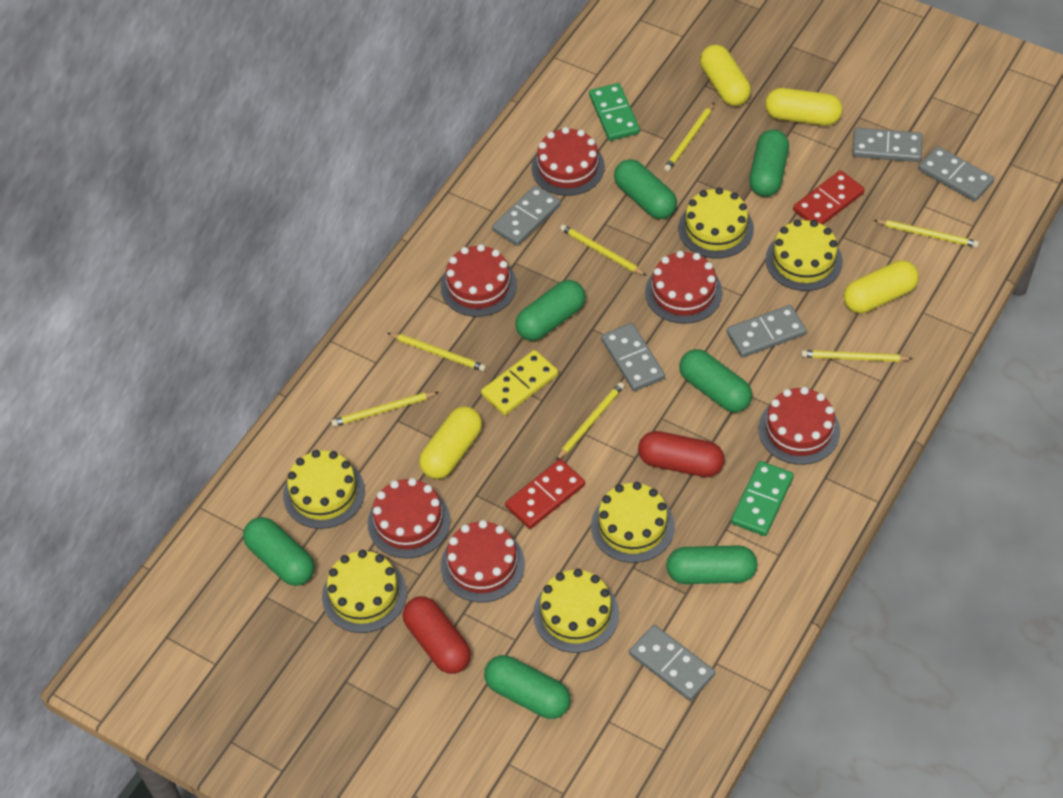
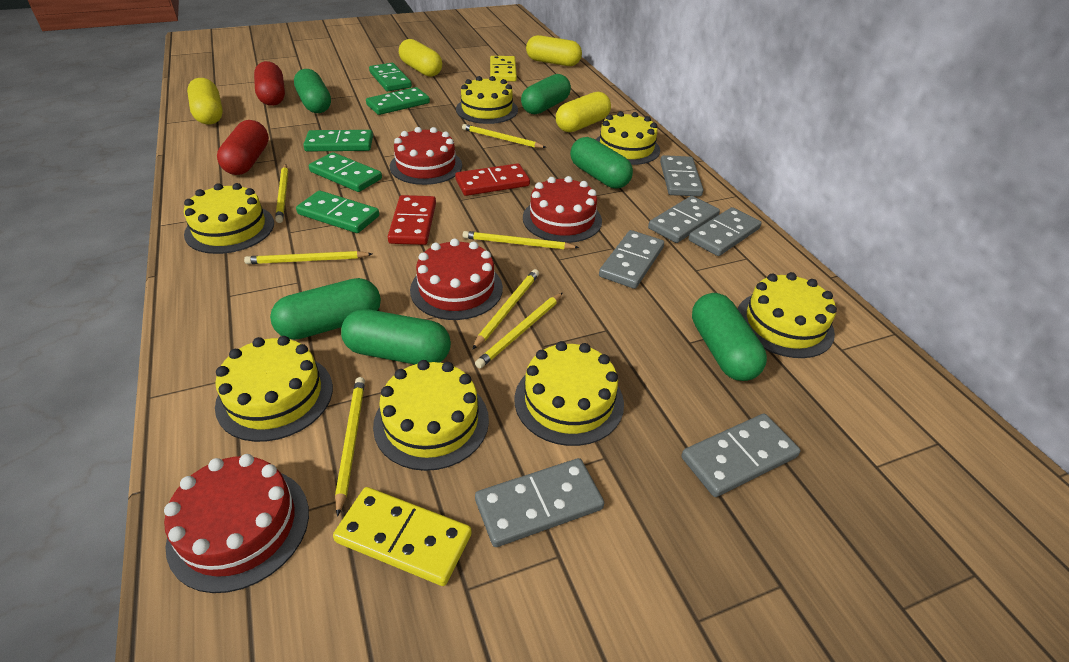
green capsule: [243,517,314,586] [484,655,571,719] [515,280,585,341] [614,159,677,219] [666,545,757,584] [679,349,752,412] [749,130,789,197] = 7 -> [270,278,381,340] [294,69,331,113] [341,309,451,364] [521,74,571,114] [570,137,633,189] [692,293,767,381] = 6
green domino: [589,83,640,141] [731,461,794,536] = 2 -> [296,190,379,233] [303,130,373,151] [309,152,382,192] [366,87,430,115] [369,63,412,91] = 5
red cake: [368,478,450,559] [441,244,517,317] [441,520,525,603] [531,127,605,196] [645,251,722,324] [759,387,840,465] = 6 -> [164,454,309,593] [390,127,462,185] [410,238,503,320] [523,176,602,243] = 4
yellow cake: [283,450,365,529] [322,550,407,633] [533,569,619,653] [591,482,675,563] [678,187,754,258] [766,219,843,291] = 6 -> [184,183,274,254] [215,336,333,442] [373,360,489,471] [456,76,518,124] [515,341,624,446] [595,111,660,165] [738,272,837,358] = 7
yellow domino: [481,350,558,415] = 1 -> [333,487,472,586] [490,56,517,81] = 2

